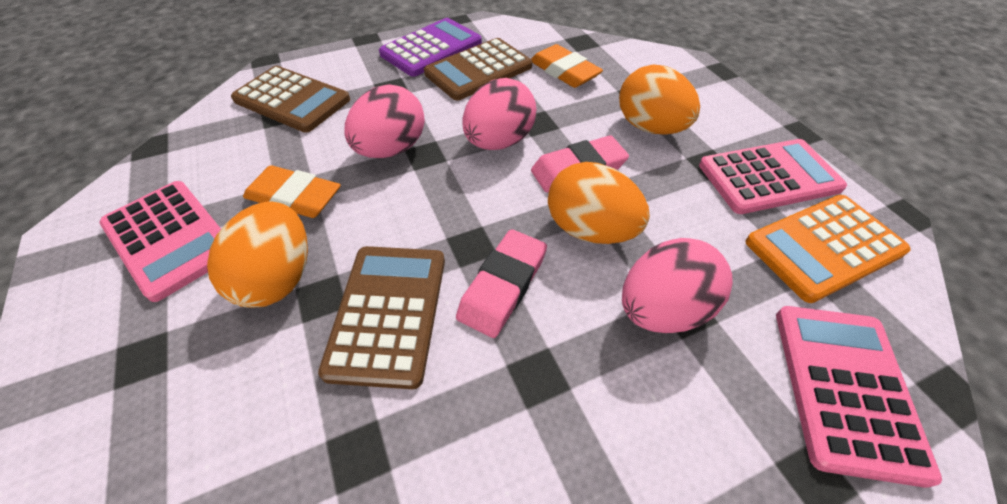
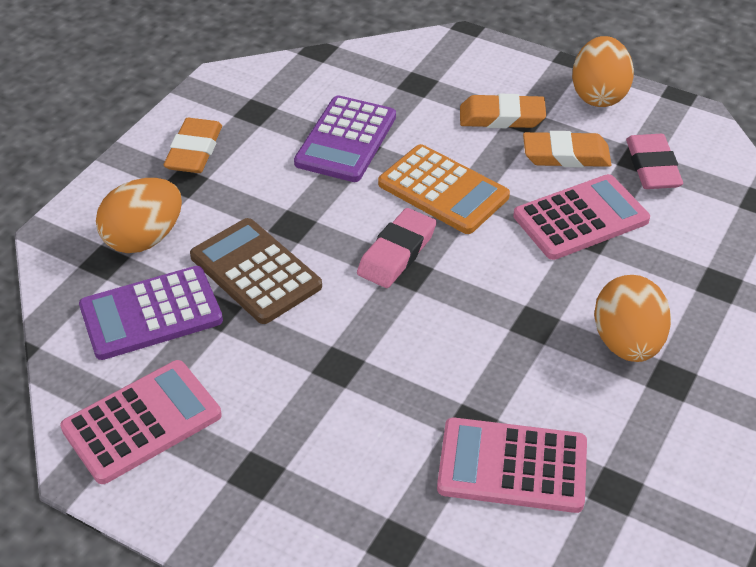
brown calculator: [231,66,350,133] [318,246,445,389] [424,38,532,100] = 3 -> [190,218,322,324] = 1
orange eraser: [243,165,341,218] [531,44,603,88] = 2 -> [163,118,222,173] [460,94,546,128] [523,131,612,168] = 3
pink egg: [344,84,425,158] [462,78,537,150] [622,238,733,333] = 3 -> none = 0
purple calculator: [379,18,482,77] = 1 -> [79,266,223,360] [294,95,396,182] = 2

